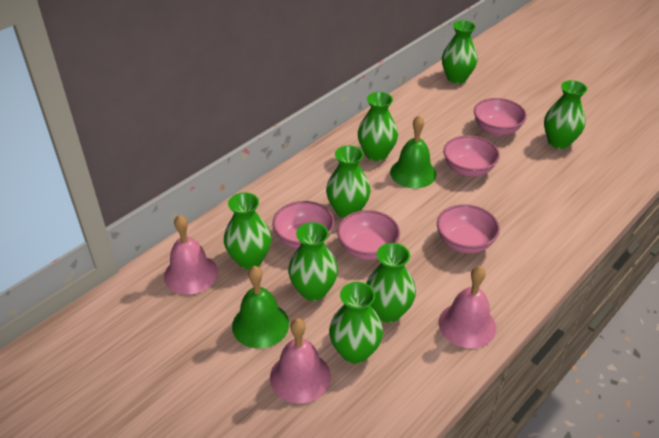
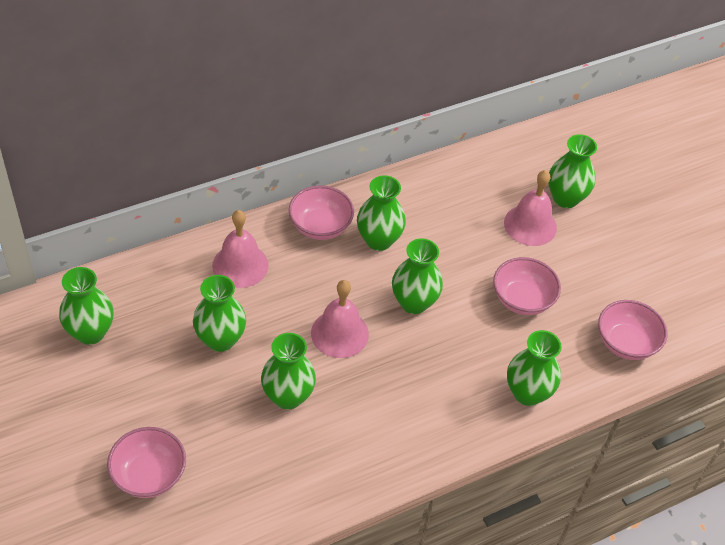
green bell: [232,266,289,348] [390,115,436,188] = 2 -> none = 0
green vase: [224,192,271,269] [288,222,338,301] [326,145,371,218] [329,282,383,364] [358,92,398,161] [366,243,416,323] [442,20,478,84] [544,80,587,149] = 8 -> [59,267,114,345] [193,275,246,352] [261,333,316,409] [357,175,406,251] [392,238,443,314] [507,330,562,406] [548,134,597,208] = 7
pink bowl: [272,201,335,249] [337,210,400,260] [437,204,500,254] [443,135,500,177] [474,98,527,136] = 5 -> [107,427,186,498] [289,185,354,240] [493,257,561,315] [598,300,668,360] = 4

